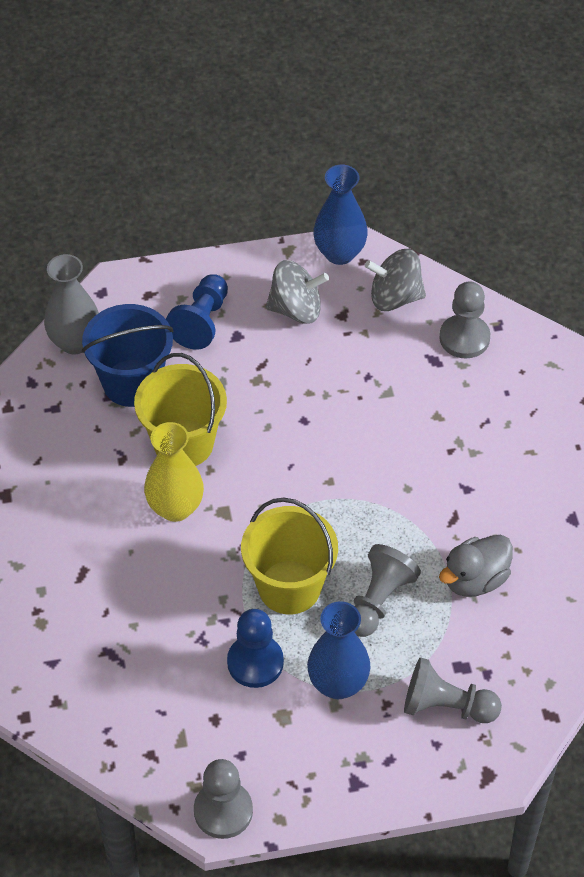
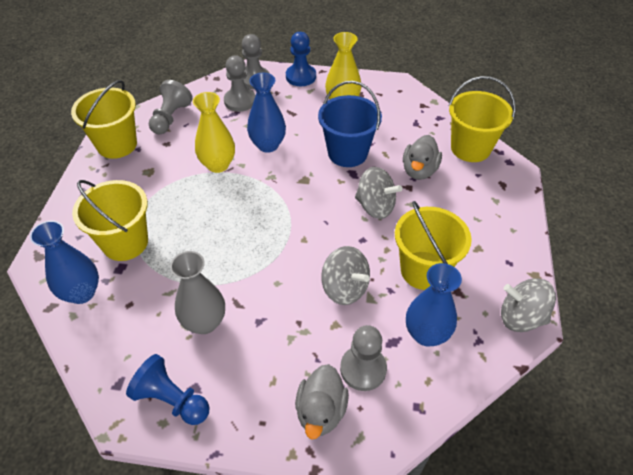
blue vase: [307,601,371,699] [313,165,368,265] = 2 -> [30,220,99,304] [247,73,286,153] [406,263,462,346] = 3
grey duck: [439,535,513,597] = 1 -> [295,364,349,439] [403,135,442,180] = 2
grey spinning top: [266,260,329,324] [365,249,426,311] = 2 -> [321,246,370,305] [355,167,402,219] [501,278,556,332] = 3
yellow bucket: [134,353,227,466] [241,498,338,614] = 2 -> [71,80,137,159] [72,180,148,261] [395,201,472,290] [448,76,516,162] = 4
yellow vase: [144,422,204,522] = 1 -> [193,92,235,173] [325,32,361,99] = 2

